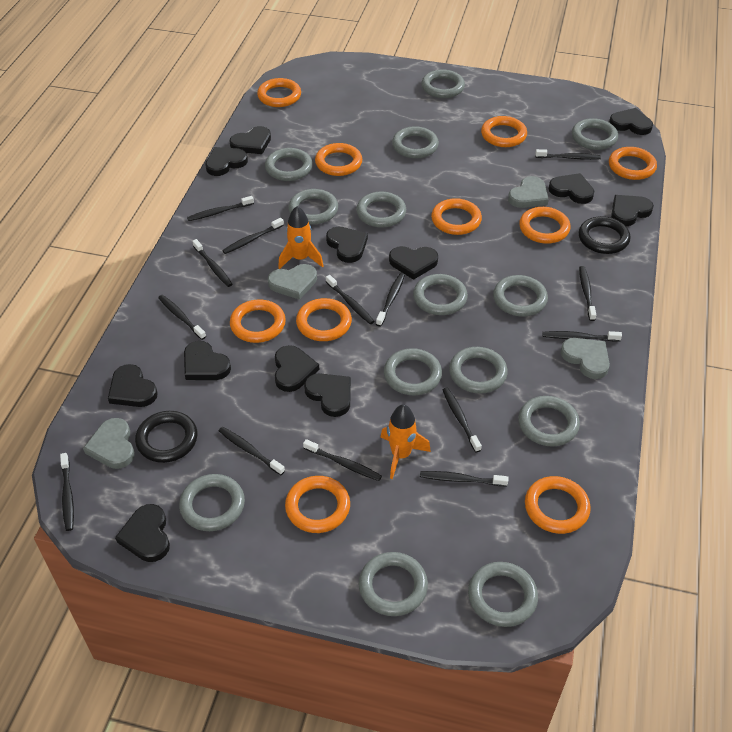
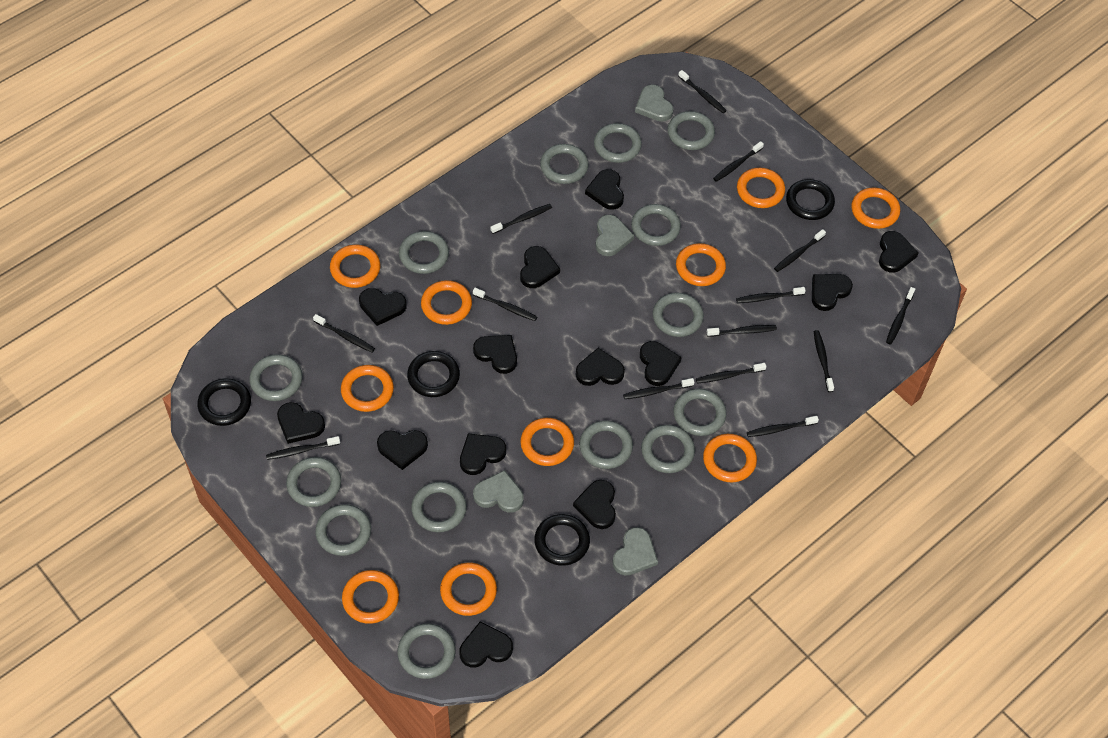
black heart: [108,364,157,407] [115,504,170,562] [184,341,231,380] [206,147,248,176] [230,126,271,154] [275,345,319,392] [304,373,351,417] [326,227,368,263] [389,246,438,280] [549,173,594,204] [609,108,653,135] [611,195,654,226] = 12 -> [277,402,325,444] [359,288,407,326] [377,430,428,470] [459,621,513,667] [460,433,506,475] [473,335,517,374] [520,246,560,288] [573,480,616,529] [576,348,625,386] [585,169,624,210] [640,341,682,386] [812,274,853,311] [879,231,918,273] = 13
black ring: [135,411,197,463] [578,216,630,254] = 2 -> [197,378,251,426] [407,351,460,397] [534,514,590,566] [786,179,835,220] = 4
orange rocket: [278,206,323,269] [381,404,431,479] = 2 -> none = 0

